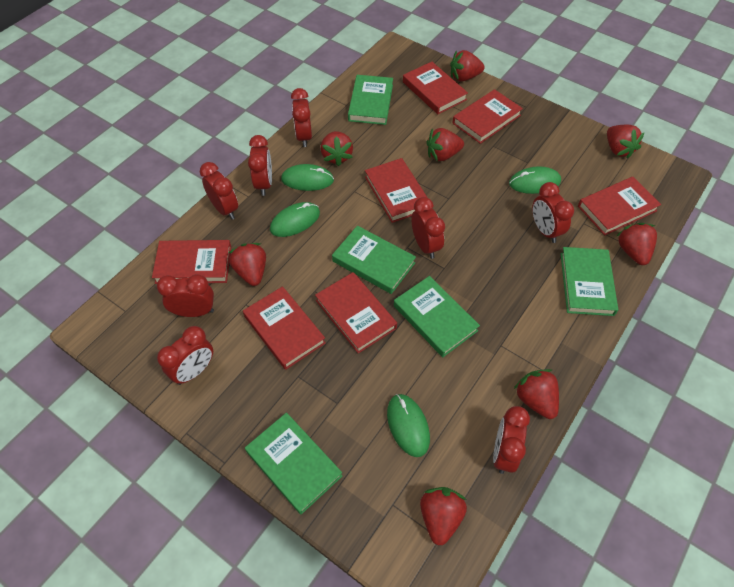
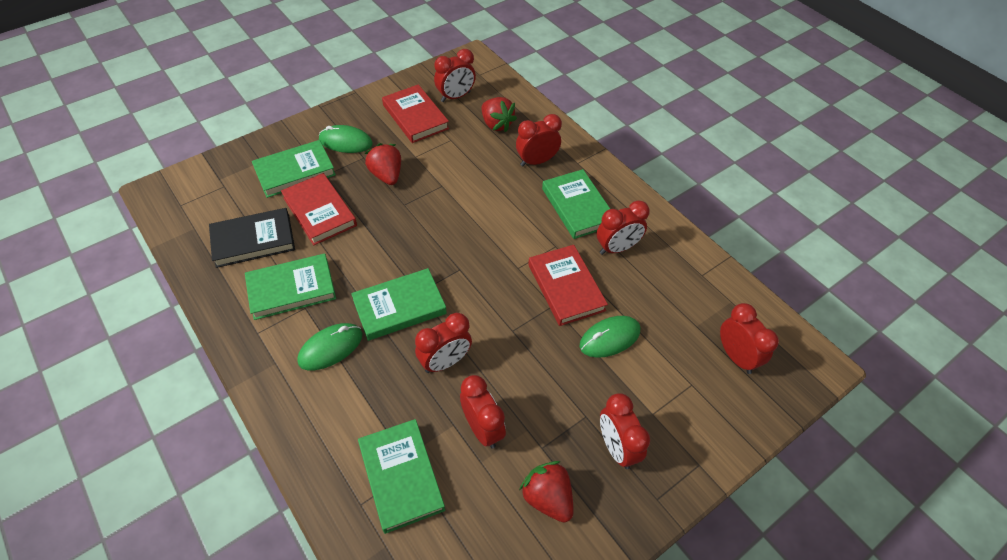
black book: none = 0 -> [209,208,295,268] = 1
green mouse: [270,202,320,237] [281,164,334,191] [387,394,430,457] [509,166,561,194] = 4 -> [297,323,363,370] [319,125,373,153] [580,316,640,358] = 3
red book: [152,240,231,284] [243,286,326,370] [315,272,397,354] [365,158,428,223] [403,62,468,114] [452,89,523,144] [578,177,661,236] = 7 -> [281,173,357,245] [382,84,449,143] [528,245,608,326] = 3
red clock: [157,274,214,317] [157,326,213,385] [200,162,238,219] [248,135,272,196] [291,88,312,147] [411,197,445,259] [493,406,530,474] [532,182,574,243] = 8 -> [415,313,472,373] [434,49,476,102] [460,375,506,448] [516,114,562,166] [597,201,650,255] [600,393,650,469] [720,303,779,374] = 7
red strawberry: [229,243,266,286] [321,131,353,166] [420,487,467,545] [426,128,464,161] [450,50,485,82] [514,369,559,419] [607,125,644,159] [617,223,657,265] = 8 -> [365,143,401,185] [482,97,517,132] [519,461,573,523] = 3

